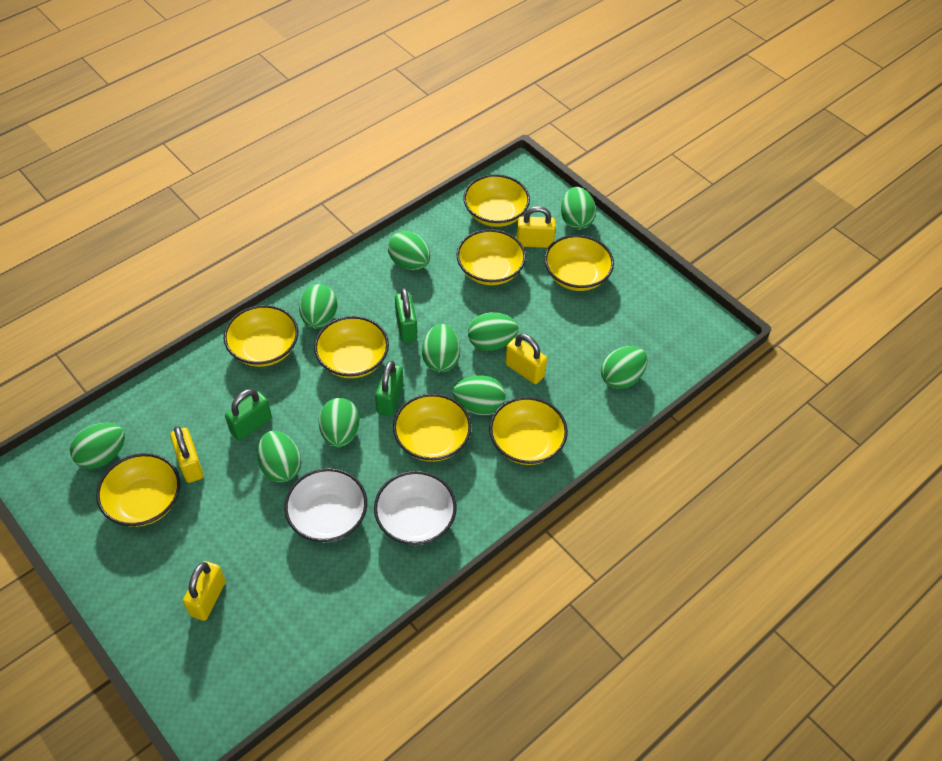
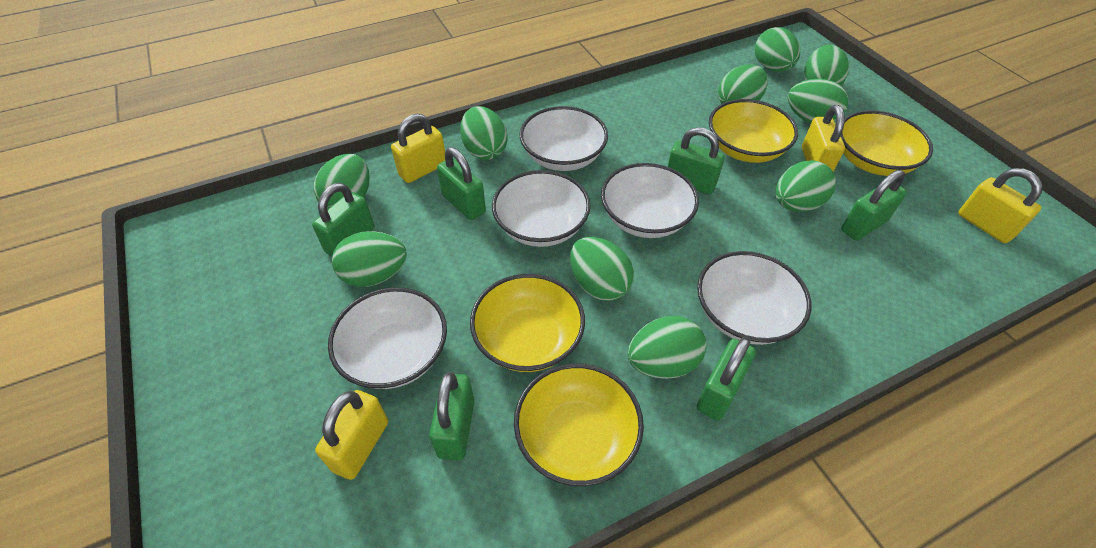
green padlock: [225,389,272,441] [375,361,404,416] [395,288,417,343] = 3 -> [312,183,374,256] [429,372,474,461] [437,147,486,220] [668,127,725,194] [697,337,756,421] [841,170,907,241] = 6
white bowl: [284,468,367,542] [374,471,457,545] = 2 -> [328,287,447,389] [492,170,591,247] [520,106,608,171] [601,163,699,238] [697,251,812,345] = 5
yellow bowl: [96,453,180,527] [224,305,298,367] [314,316,389,378] [393,393,471,462] [456,229,526,285] [463,174,530,227] [489,397,568,465] [544,235,614,291] = 8 -> [470,274,585,372] [514,363,644,486] [709,99,798,163] [841,111,933,176] = 4

